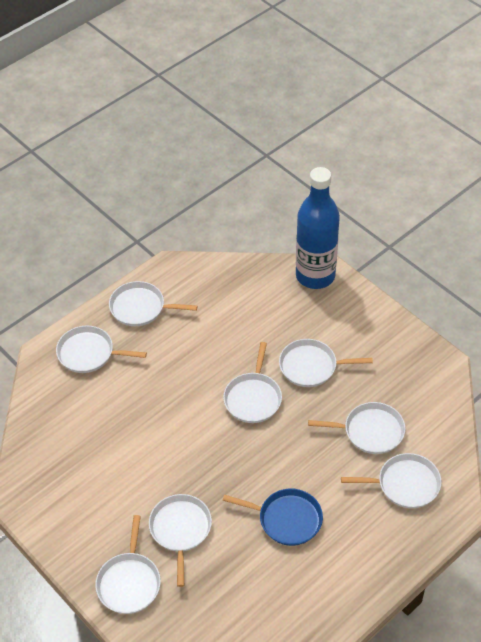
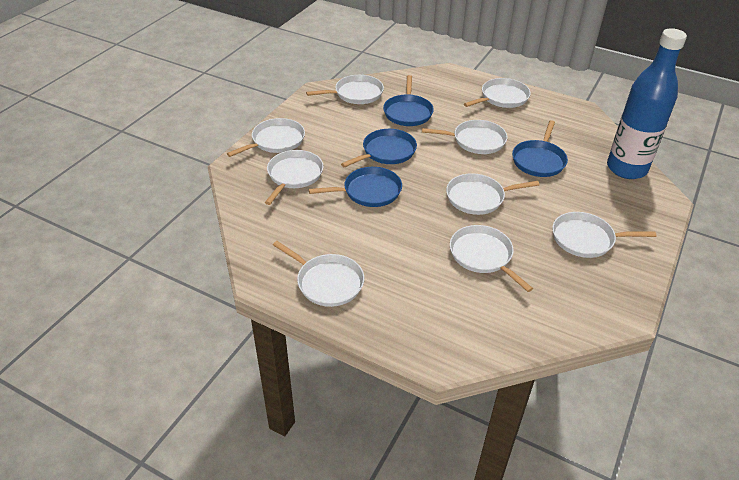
blue pan: [223,489,323,546] = 1 -> [309,167,402,207] [341,129,417,168] [383,75,434,126] [512,120,568,177] = 4
white pan: [56,326,147,373] [95,515,161,614] [109,281,198,326] [149,494,212,587] [223,342,282,423] [279,339,373,387] [308,402,405,454] [341,453,442,508] = 8 -> [227,118,305,157] [265,150,323,205] [273,241,364,307] [306,75,384,104] [422,120,507,154] [446,173,539,215] [450,225,533,292] [464,78,531,108] [552,212,657,258] = 9

